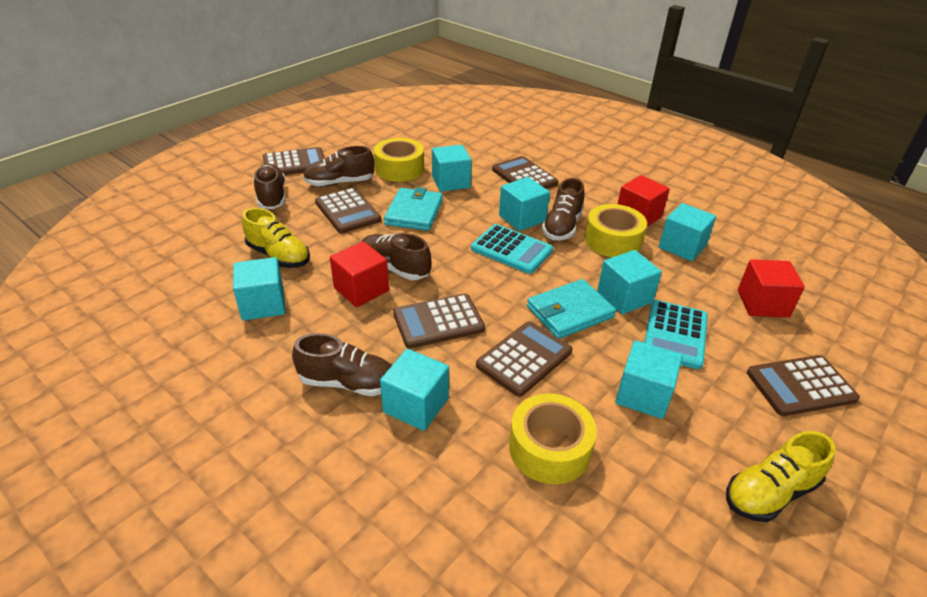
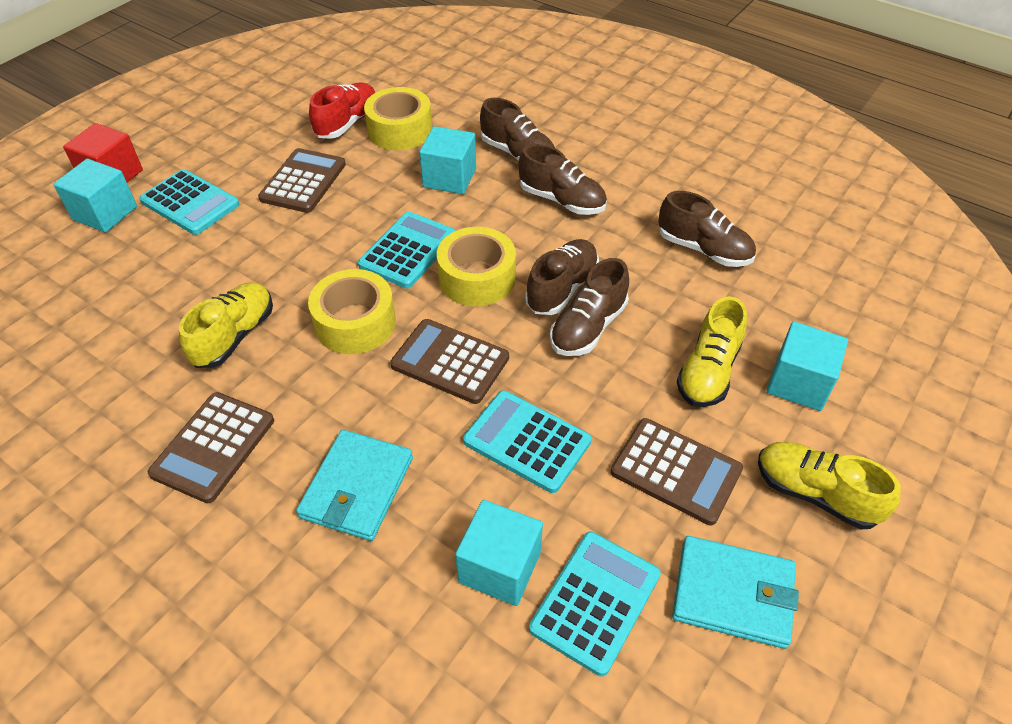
brown calculator: [263,147,325,175] [315,188,381,233] [393,294,485,349] [476,321,572,397] [492,156,558,189] [747,355,860,416] = 6 -> [148,392,274,503] [258,148,346,213] [390,319,509,404] [611,418,743,525] = 4
red cube: [330,241,389,307] [618,175,670,227] [738,259,805,318] = 3 -> [63,123,143,182] = 1
red shoe: none = 0 -> [309,83,376,139] = 1
turquoise calculator: [471,224,553,274] [644,300,708,369] = 2 -> [139,169,240,235] [358,212,456,288] [463,391,591,493] [529,532,661,676] = 4
turquoise cube: [233,257,285,321] [380,349,449,431] [432,145,472,192] [499,177,550,231] [597,250,662,314] [615,340,682,419] [659,203,716,261] = 7 -> [53,159,137,233] [419,126,476,194] [455,500,543,606] [767,322,848,411] = 4
yellow shoe: [242,208,310,268] [726,431,836,522] = 2 -> [179,282,273,368] [677,296,747,407] [758,442,901,529] = 3

